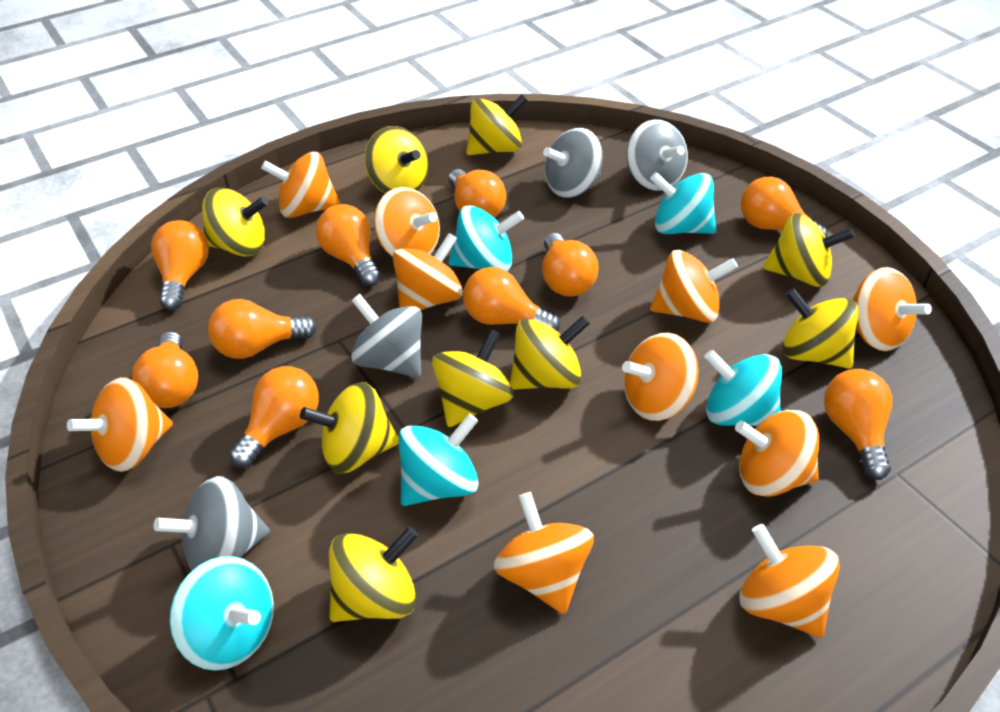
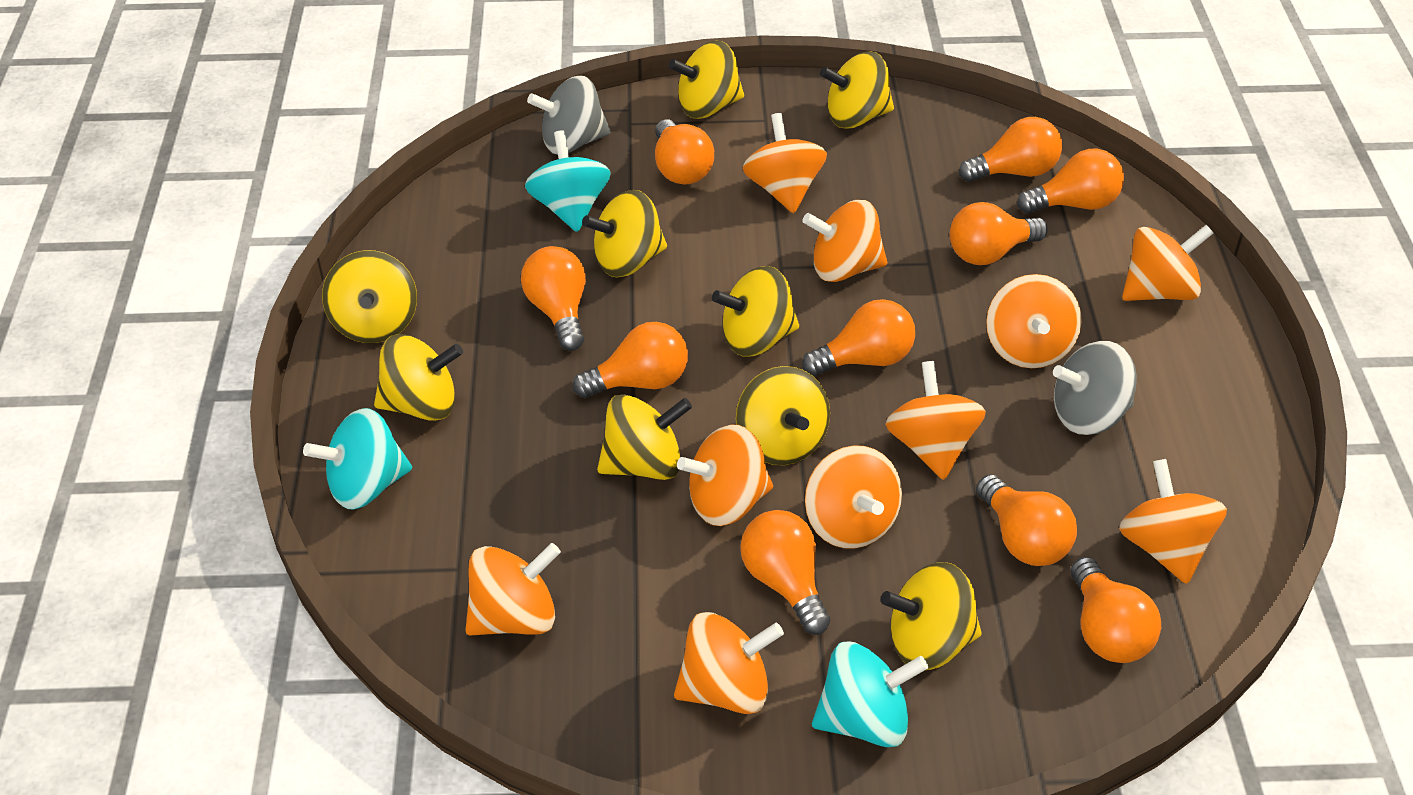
grey spinning top: [154,476,270,571] [351,294,422,378] [543,128,603,198] [626,119,688,191] = 4 -> [527,75,610,155] [1053,341,1137,435] = 2
turquoise spinning top: [169,556,274,671] [398,414,479,506] [448,205,524,272] [650,172,716,234] [704,350,782,426] = 5 -> [303,408,412,509] [525,130,610,232] [812,642,928,747] = 3

